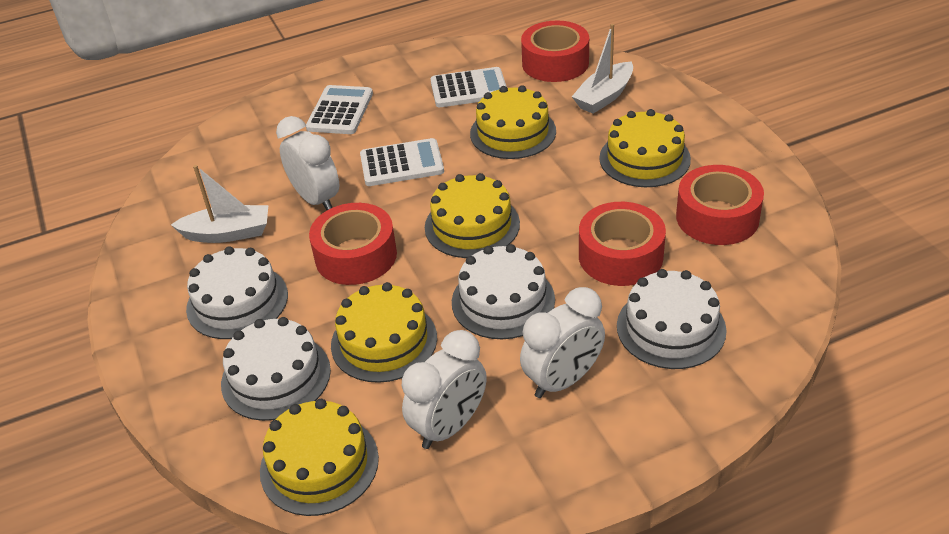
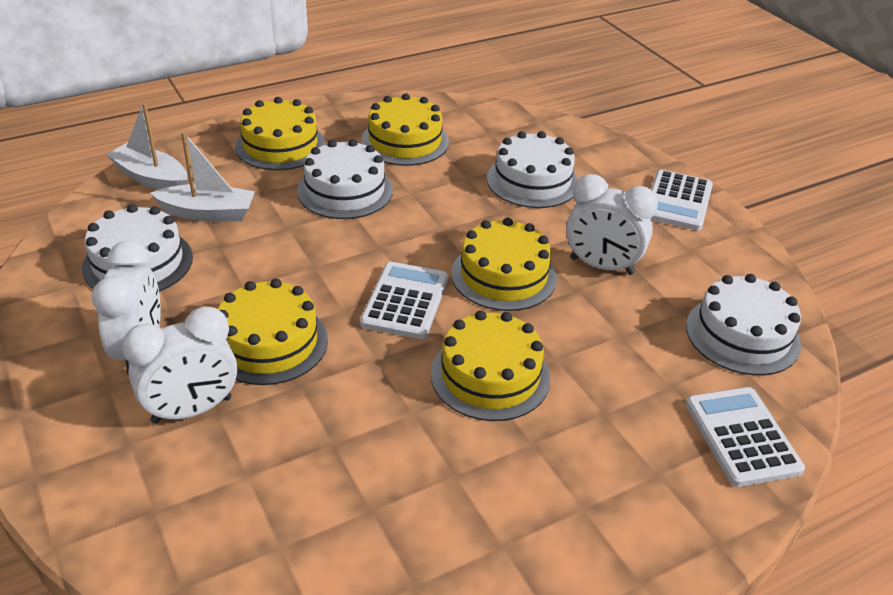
red tape: [309,203,397,285] [521,21,589,82] [579,202,666,286] [676,165,764,245] = 4 -> none = 0

